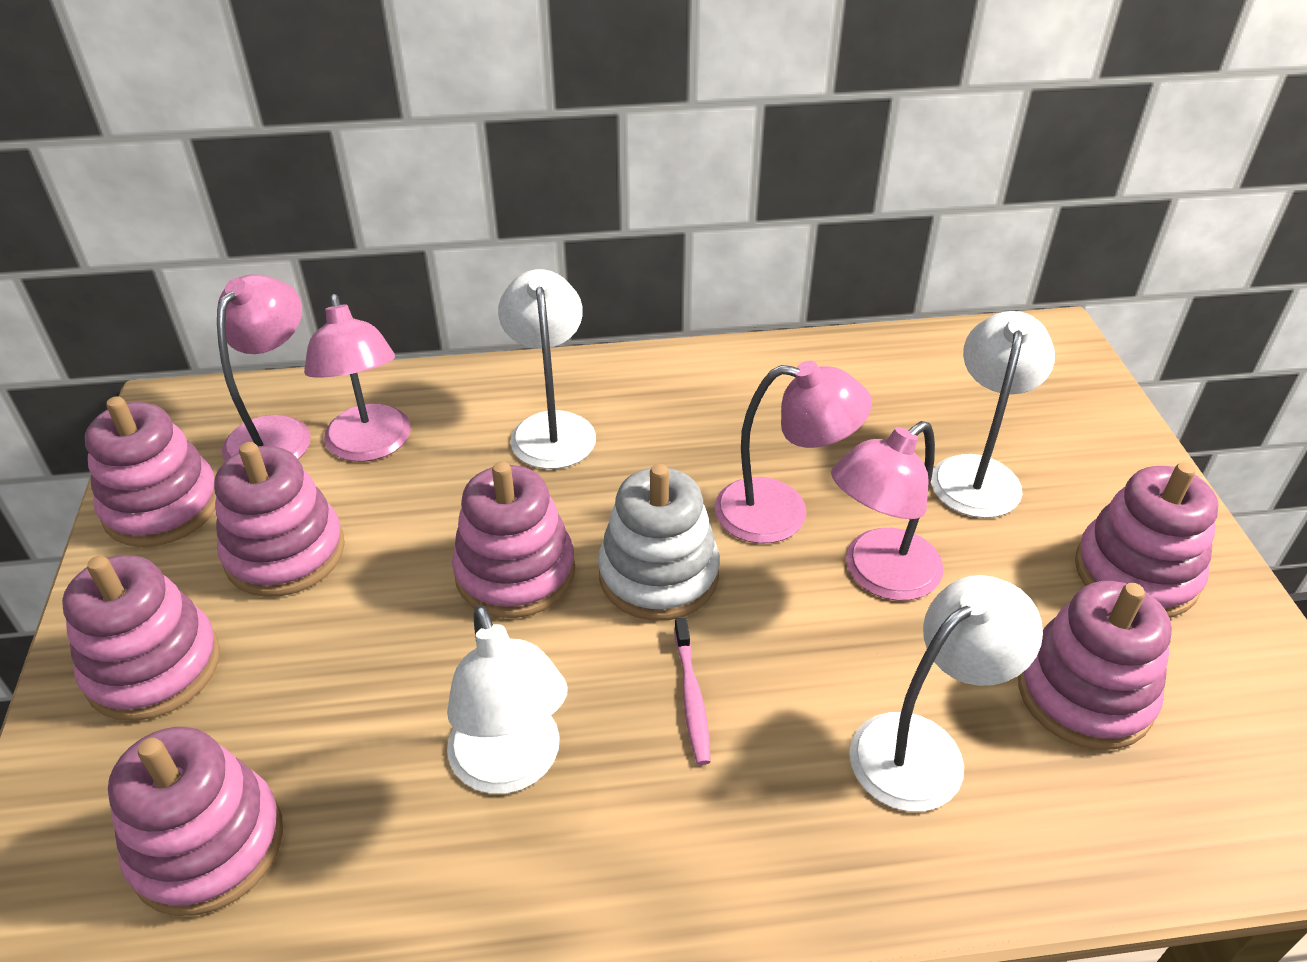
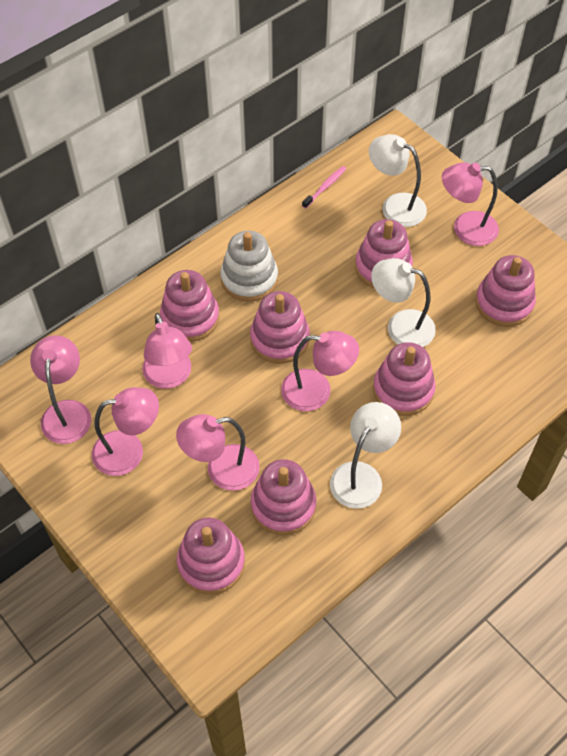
pink lamp: [217,274,311,462] [304,294,411,462] [714,361,872,543] [831,421,944,601] = 4 -> [30,335,91,444] [92,387,159,476] [142,313,192,389] [176,414,260,491] [281,331,359,411] [442,162,499,246] = 6
white lamp: [447,605,568,794] [498,269,596,469] [849,575,1043,812] [931,311,1055,518] = 4 -> [330,402,401,509] [369,134,427,227] [371,258,436,347] = 3

